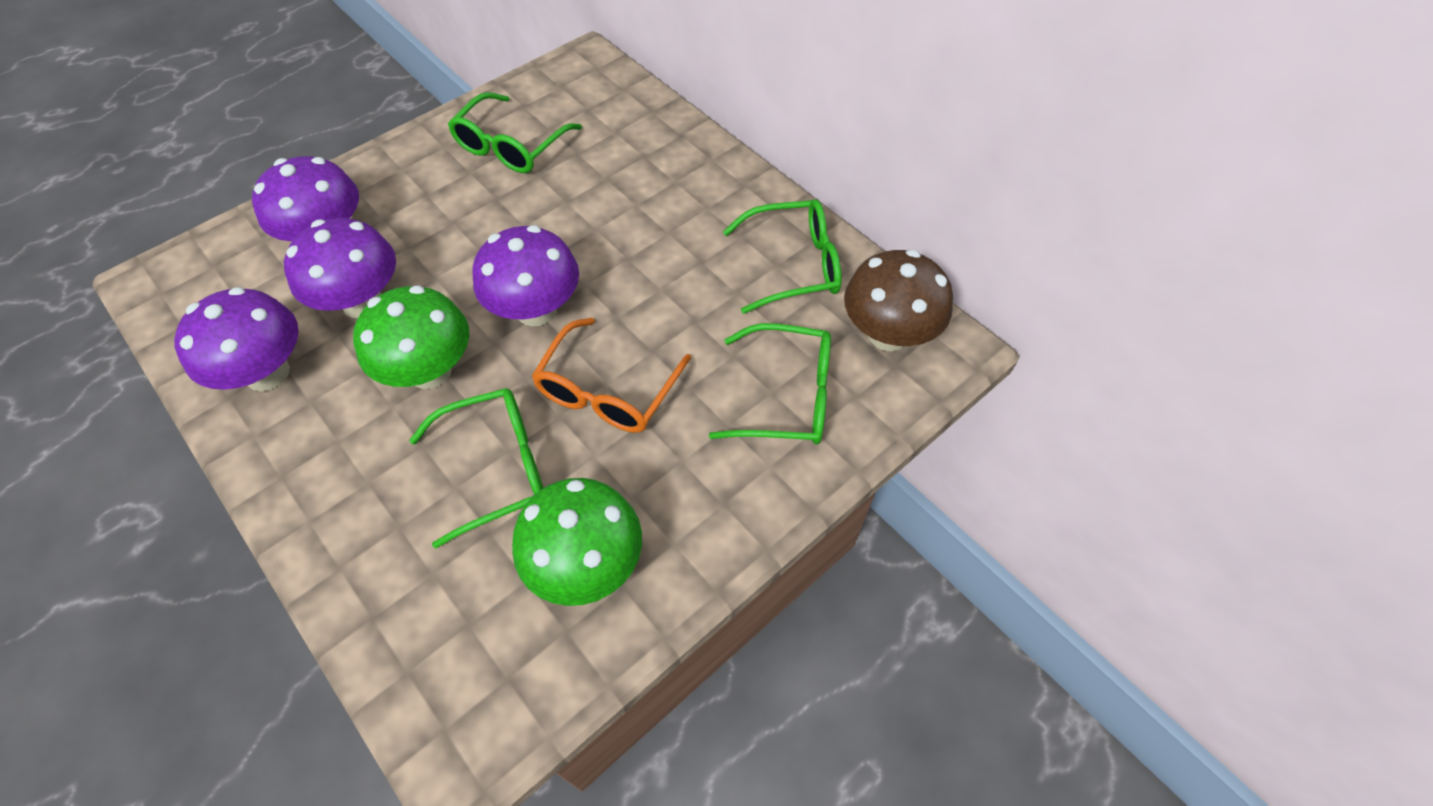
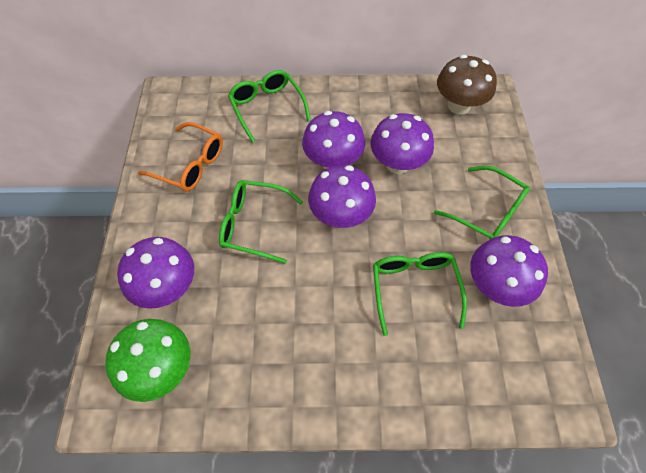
green mushroom: [353,285,469,389] [512,478,642,606] = 2 -> [105,319,190,402] = 1
purple mushroom: [174,287,299,392] [252,156,359,241] [284,218,396,318] [472,225,579,326] = 4 -> [117,237,194,309] [302,111,365,169] [308,165,376,228] [370,113,434,174] [470,235,548,307] = 5

